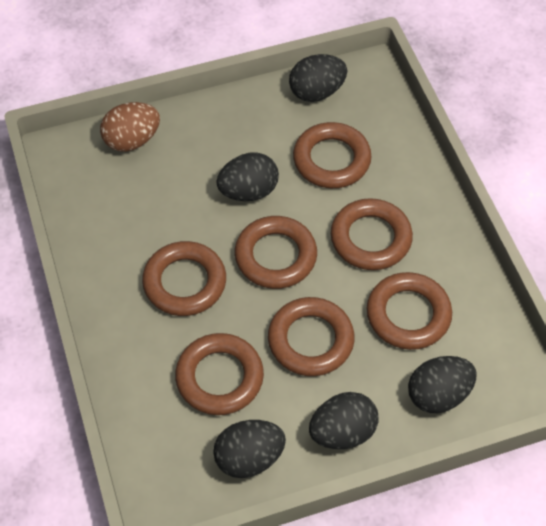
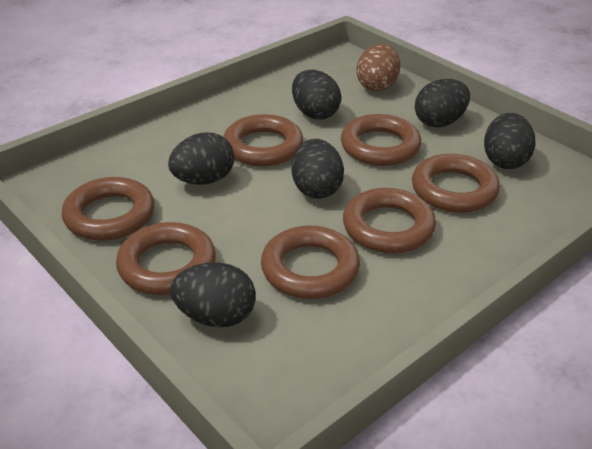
black egg: [213,420,286,478] [217,153,279,201] [289,54,347,102] [309,392,379,449] [408,356,476,413] = 5 -> [168,132,234,185] [170,262,256,327] [292,70,341,120] [292,139,344,199] [415,79,470,127] [484,113,536,169] = 6

